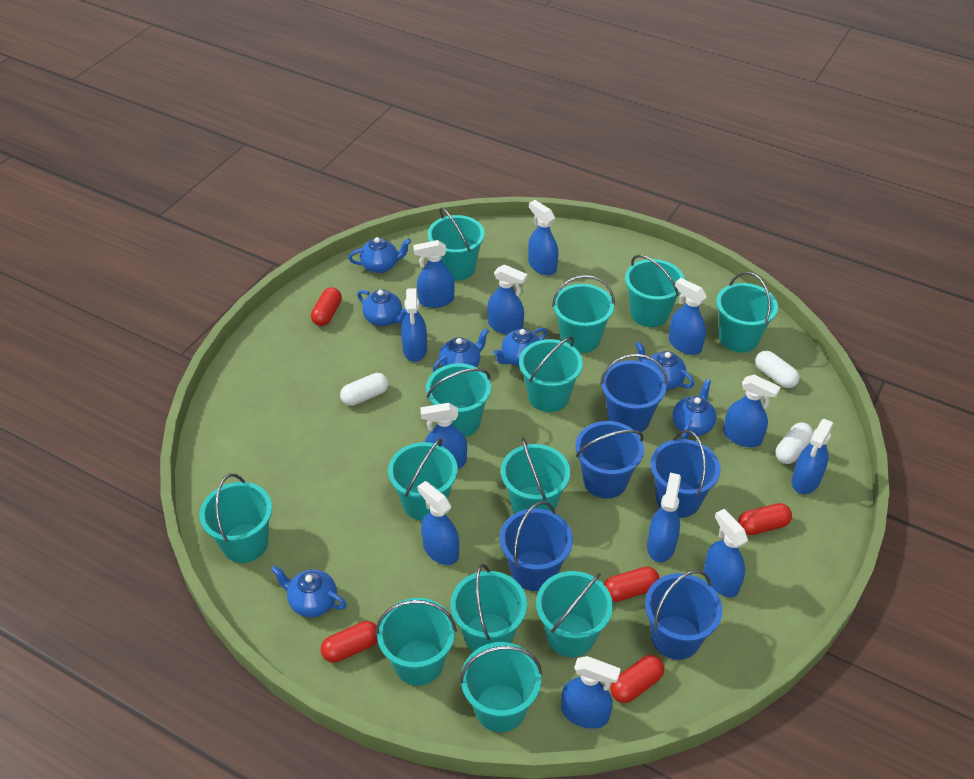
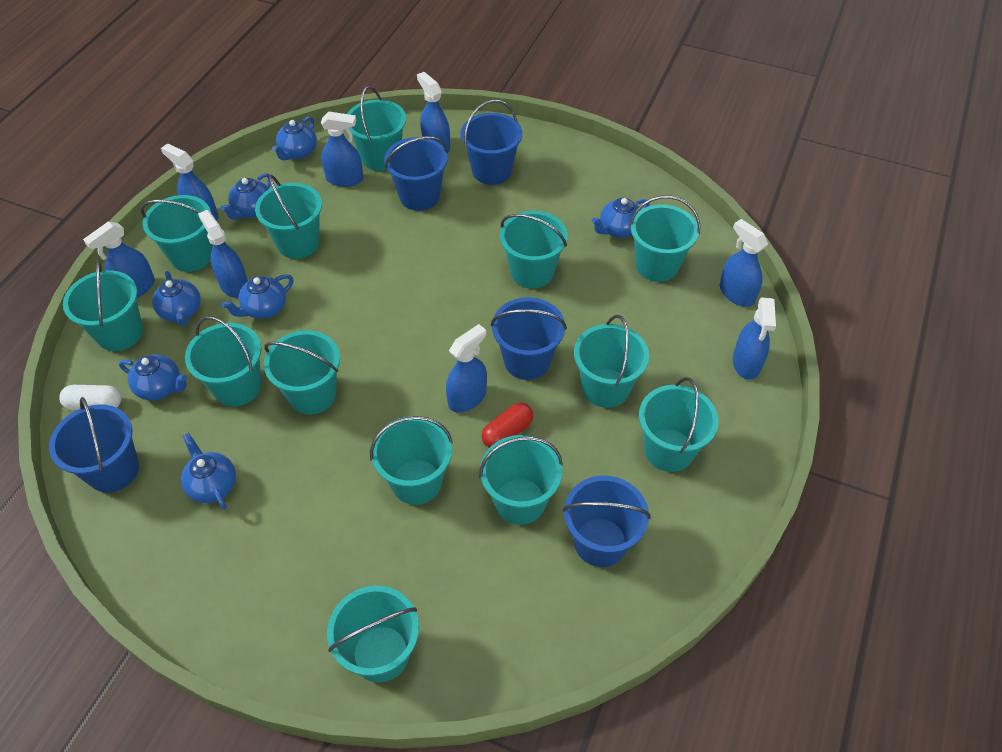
blue spray bottle: [401,288,427,362] [413,240,455,308] [417,481,459,565] [420,403,467,469] [488,264,527,335] [528,200,558,275] [561,656,621,729] [647,473,681,562] [669,278,707,355] [704,509,748,597] [723,375,780,447] [792,419,834,494] = 12 -> [83,222,155,298] [161,144,218,221] [198,210,248,298] [321,112,363,187] [417,72,450,153] [446,324,487,413] [720,219,768,307] [733,297,776,380] = 8
red capsule: [311,287,342,326] [321,621,378,663] [604,567,660,602] [610,655,664,703] [738,503,792,535] = 5 -> [482,403,533,448] = 1
white capsule: [340,373,388,406] [755,350,800,388] [775,422,813,464] = 3 -> [59,385,121,411] = 1

